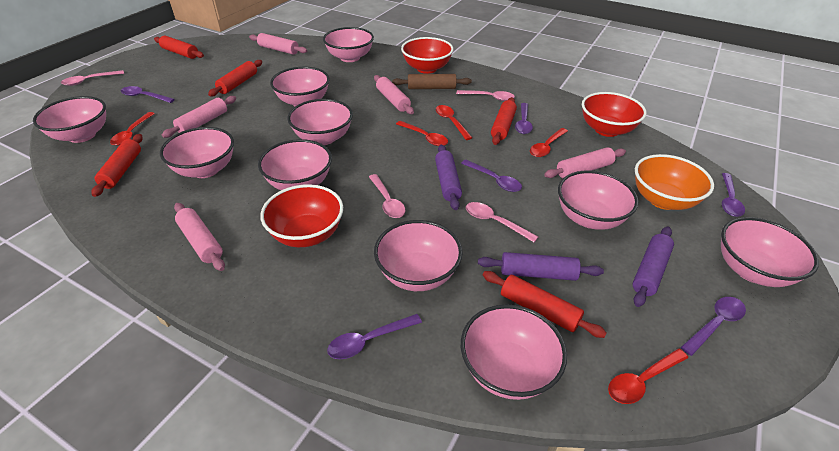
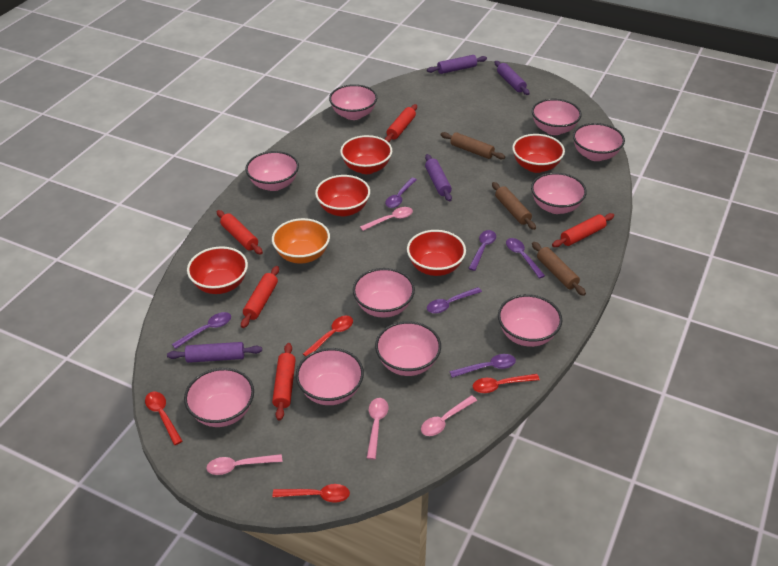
brown rolling pin: [392,74,472,89] = 1 -> [441,132,505,159] [492,182,536,230] [532,242,586,296] = 3
pink rolling pin: [162,96,236,138] [174,203,225,271] [249,33,307,55] [374,75,414,114] [544,147,626,178] = 5 -> none = 0
purple rolling pin: [435,145,462,210] [478,252,604,281] [632,227,674,307] = 3 -> [167,342,262,363] [425,154,452,202] [427,55,487,74] [495,61,530,95] = 4
red bowl: [260,184,343,247] [401,37,454,74] [582,92,647,137] = 3 -> [187,246,248,294] [315,175,370,217] [340,135,392,174] [407,230,466,276] [512,134,565,173] = 5
red spoon: [110,112,155,146] [396,121,448,146] [436,105,472,140] [530,128,568,157] [608,348,688,404] = 5 -> [145,392,182,445] [272,484,350,503] [303,316,353,357] [473,374,540,393] = 4

